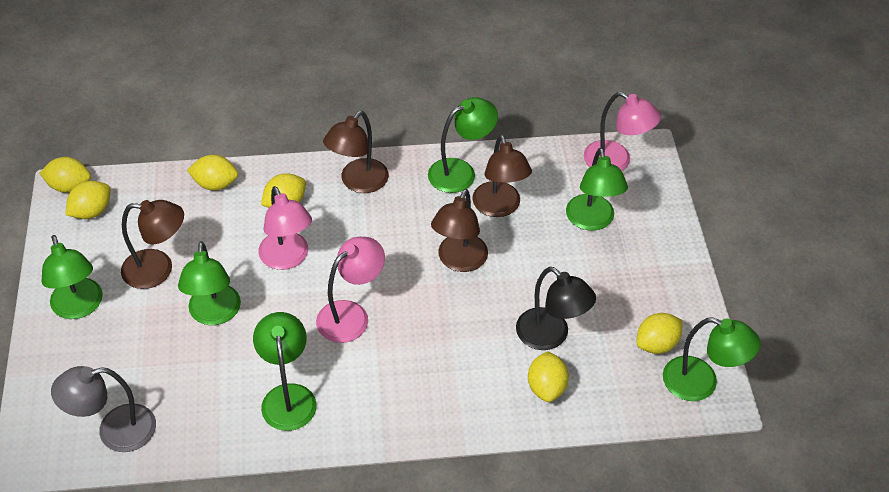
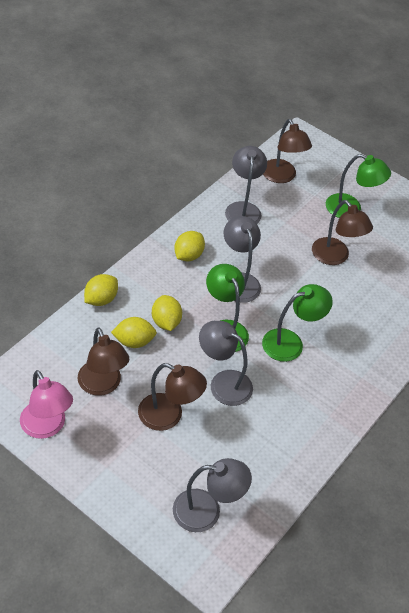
black lamp: [516,267,596,350] = 1 -> none = 0
green lamp: [42,235,103,319] [178,241,241,325] [253,312,317,431] [428,97,498,193] [566,148,628,231] [663,317,761,401] = 6 -> [206,264,249,352] [262,284,333,362] [326,154,391,218] = 3
grey lamp: [51,366,156,452] = 1 -> [173,458,252,532] [199,321,253,406] [224,216,261,303] [225,146,267,224] = 4
pink lamp: [258,186,312,270] [316,237,385,343] [584,92,661,171] = 3 -> [20,370,73,439] = 1
yellow lemon: [40,157,91,193] [65,181,110,219] [187,155,238,190] [261,173,306,208] [528,351,569,402] [637,313,683,354] = 6 -> [84,274,118,306] [111,317,157,348] [152,295,182,331] [174,231,205,261] = 4

